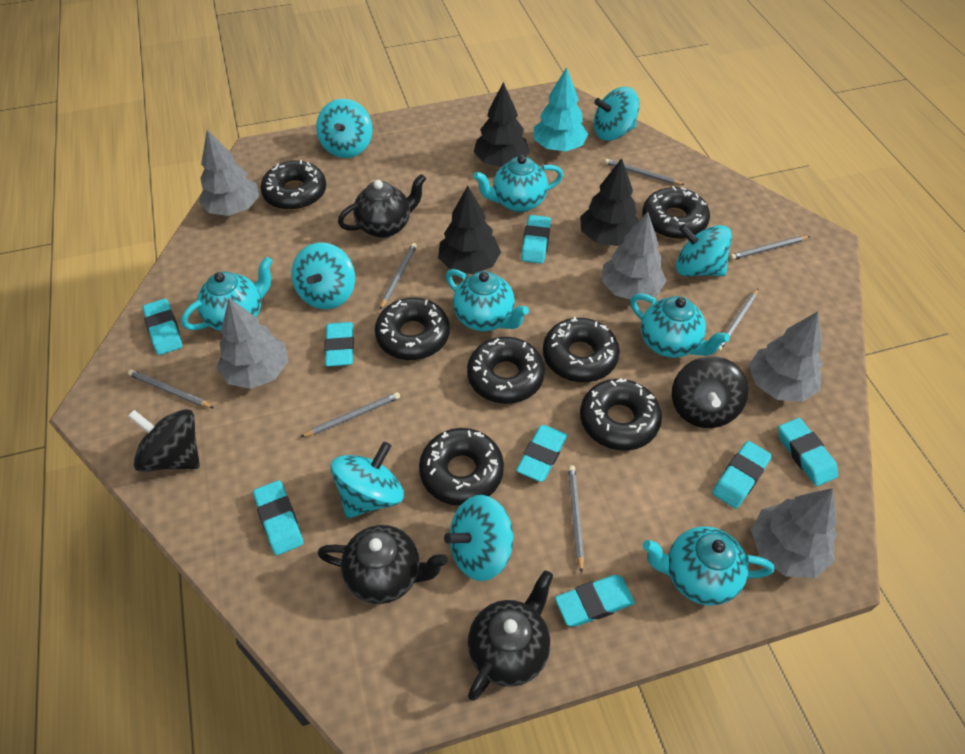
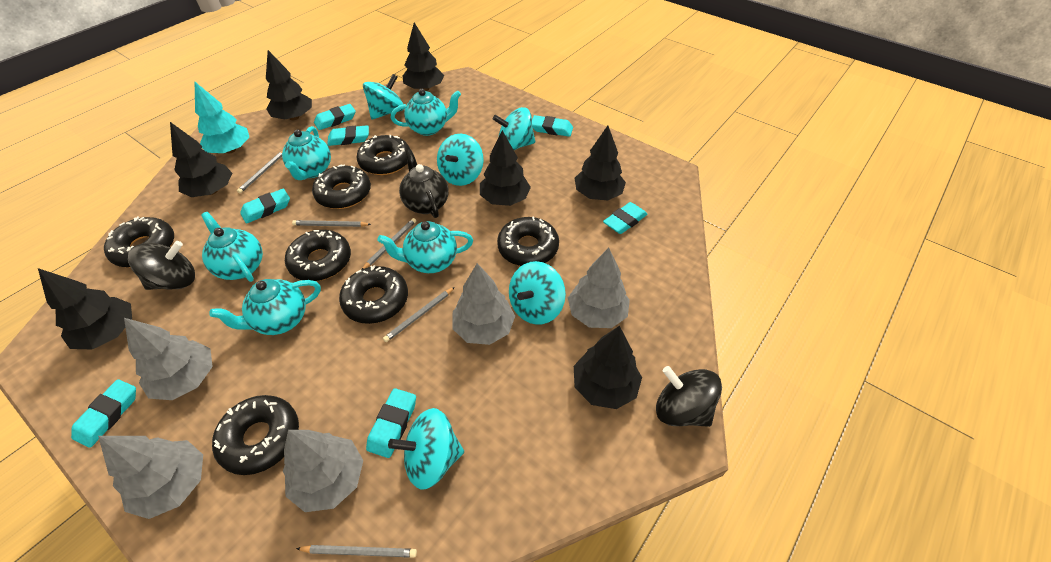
black teapot: [318,525,448,604] [338,174,426,238] [468,570,553,701] = 3 -> [399,149,449,218] = 1
black tree: [438,186,501,274] [474,82,530,167] [580,158,639,246] = 3 -> [38,268,132,350] [170,122,232,197] [266,50,312,120] [403,22,444,91] [480,130,531,206] [574,326,642,409] [575,126,626,200] = 7
grey pencil: [128,370,214,408] [301,392,400,437] [380,243,417,310] [568,465,584,573] [604,159,684,185] [717,289,758,352] [730,236,810,260] = 7 -> [237,151,282,194] [292,220,371,227] [296,545,417,558] [362,218,416,269] [383,287,455,342] = 5
turquoise eraser: [143,299,182,355] [253,480,303,555] [324,322,354,367] [516,425,567,482] [521,215,551,264] [555,575,635,627] [712,441,772,509] [778,418,838,486] = 8 -> [71,379,136,448] [240,188,290,224] [314,104,356,130] [327,125,369,146] [366,388,416,458] [532,115,573,137] [603,202,647,234] = 7
turquoise spinning top: [291,242,355,309] [316,99,372,158] [330,442,404,519] [444,495,514,581] [593,87,639,141] [676,224,732,276] = 6 -> [363,74,404,119] [388,408,464,490] [437,133,484,186] [493,107,535,150] [509,261,566,325] = 5

